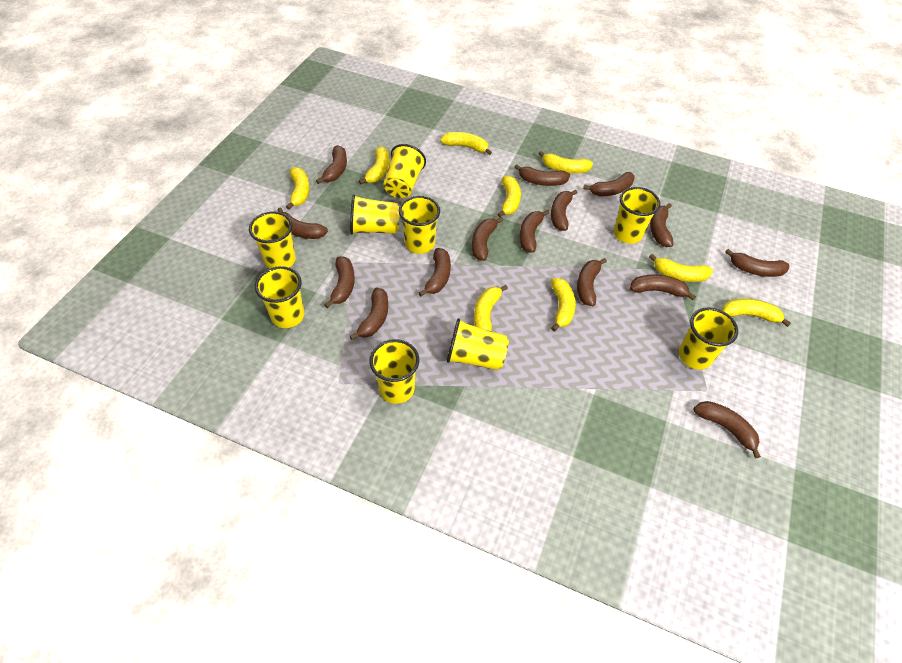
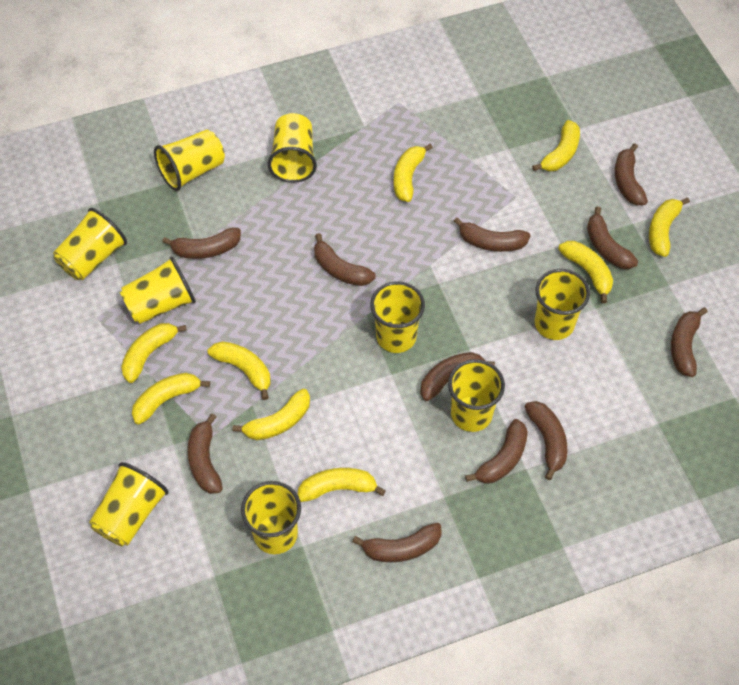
brown banana: [278,207,328,239] [316,145,347,184] [324,256,355,308] [350,288,388,340] [419,248,451,297] [472,217,503,261] [515,164,570,186] [520,210,549,253] [551,189,578,231] [577,258,607,306] [583,172,634,196] [630,275,696,300] [650,203,674,247] [693,401,761,459] [725,248,789,277] = 15 -> [162,228,241,259] [188,414,223,494] [314,233,376,286] [352,523,442,562] [420,352,495,401] [454,217,531,252] [465,419,528,484] [525,401,567,480] [587,207,638,269] [615,143,648,205] [671,307,708,377] = 11

